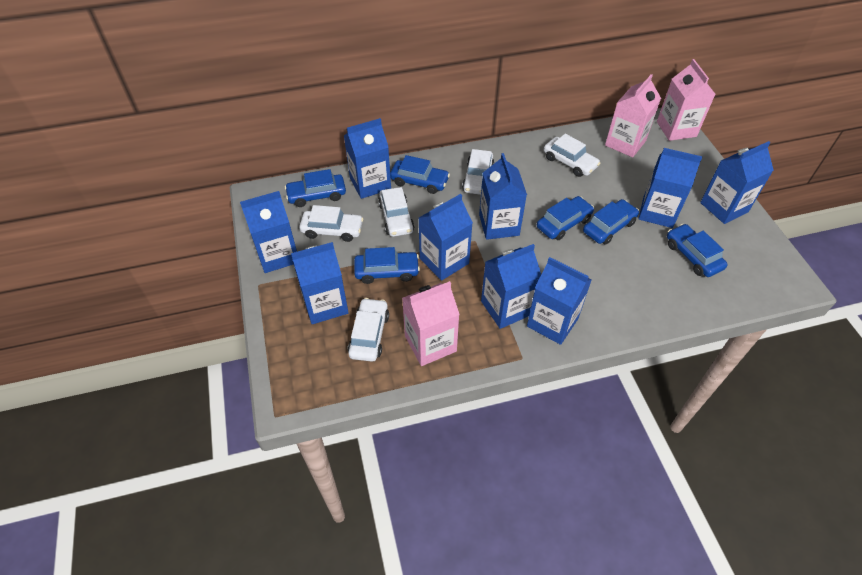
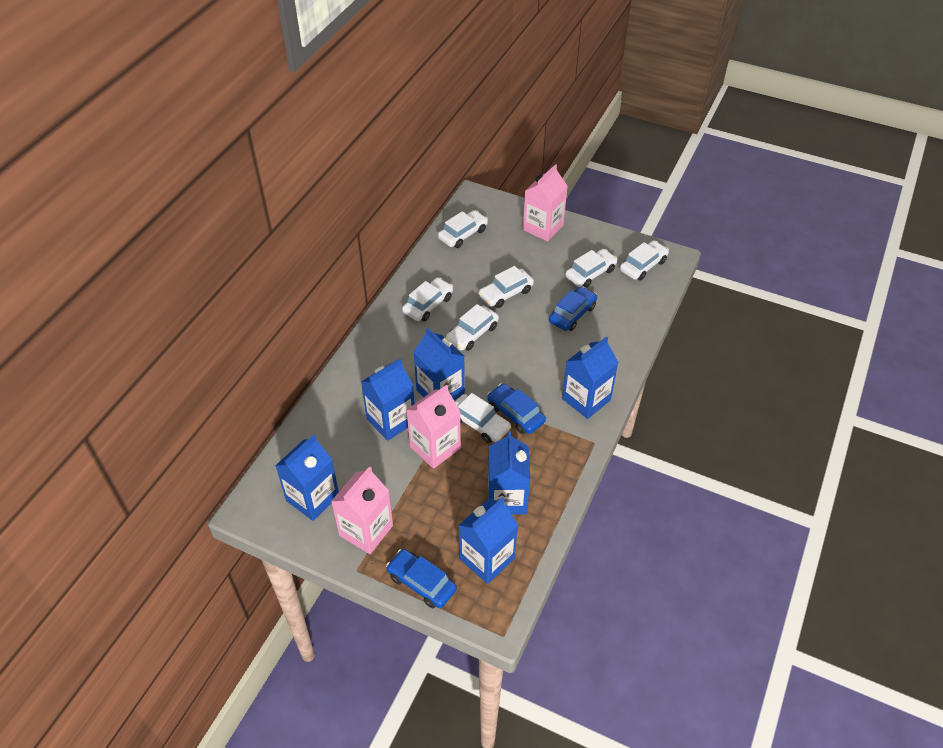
blue car: [285,169,346,207] [354,247,420,284] [390,155,450,194] [537,196,594,240] [583,199,639,245] [667,224,728,277] = 6 -> [386,549,457,608] [487,383,546,434] [549,286,597,331] = 3
blue carton: [240,191,297,273] [291,242,349,324] [344,118,391,199] [419,194,473,281] [479,153,527,240] [481,244,541,329] [527,257,592,345] [638,148,702,228] [700,141,774,224] = 9 -> [275,434,339,521] [361,358,415,441] [413,328,465,400] [458,497,518,584] [488,431,530,514] [562,336,619,419] = 6
white car: [299,205,363,242] [348,298,389,362] [378,187,414,237] [462,149,494,195] [544,134,600,177] = 5 -> [402,278,453,321] [438,210,488,248] [446,304,499,351] [455,393,511,443] [478,266,534,308] [565,249,618,288] [620,240,669,280] = 7

